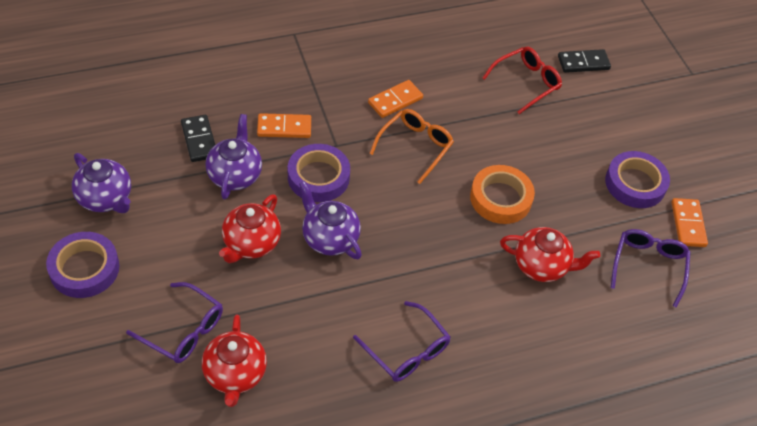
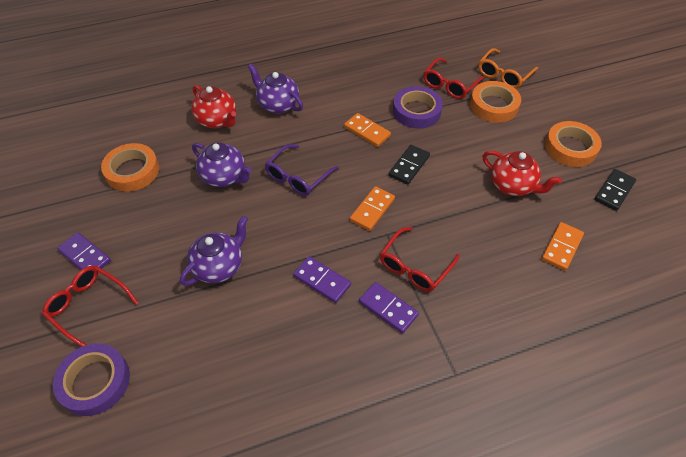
orange tape: [470,165,535,224] = 1 -> [101,143,159,191] [470,81,521,123] [545,121,602,167] = 3
purple domino: none = 0 -> [57,232,111,270] [293,256,351,303] [359,282,419,333] = 3
purple glasses: [126,282,223,363] [353,301,450,382] [611,229,691,307] = 3 -> [265,144,339,196] = 1
purple tape: [46,232,119,298] [288,144,350,202] [605,151,670,208] = 3 -> [53,344,130,416] [393,86,443,128] = 2
red glasses: [482,47,562,114] = 1 -> [42,266,139,347] [380,227,460,292] [423,58,485,99] = 3
red teapot: [202,314,267,407] [219,194,281,263] [500,227,600,282] = 3 -> [191,85,236,128] [482,151,561,196] = 2

